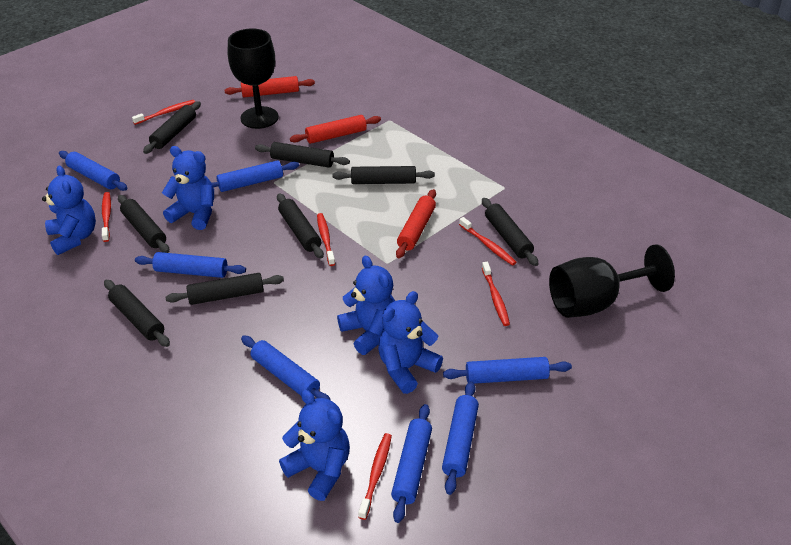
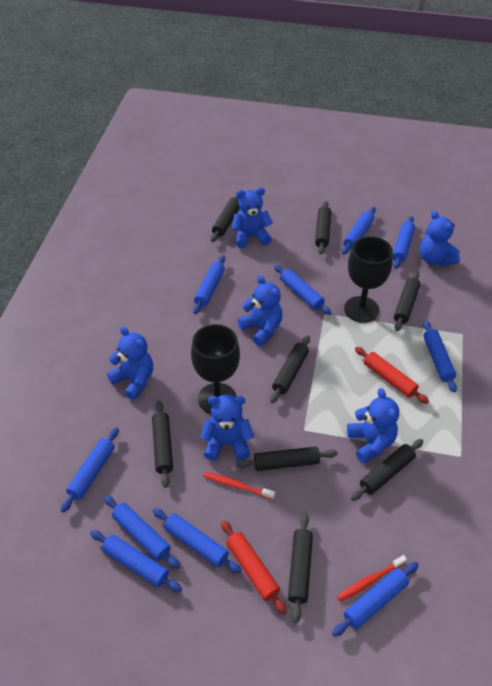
blue rolling pin: [59,151,128,191] [135,252,246,278] [212,160,299,192] [241,335,330,400] [391,404,432,523] [442,381,479,495] [443,357,572,384] = 7 -> [61,428,119,512] [90,530,182,592] [104,496,180,569] [153,508,241,573] [193,255,225,314] [274,264,331,315] [332,562,419,636] [342,207,376,255] [393,216,415,269] [423,320,457,392] = 10
blue teddy bear: [42,165,96,255] [162,146,214,230] [279,390,350,501] [337,256,395,355] [378,291,443,394] = 5 -> [107,327,153,400] [200,394,254,461] [232,188,273,248] [238,275,282,346] [347,388,399,464] [420,211,460,266] = 6
red rolling pin: [225,76,315,97] [290,115,381,144] [396,189,436,258] = 3 -> [221,520,287,615] [355,347,429,404] = 2
red toothbrush: [102,192,111,242] [132,100,195,125] [317,213,335,266] [358,433,392,520] [459,217,516,265] [482,262,510,326] = 6 -> [203,472,275,499] [337,555,407,602] = 2

